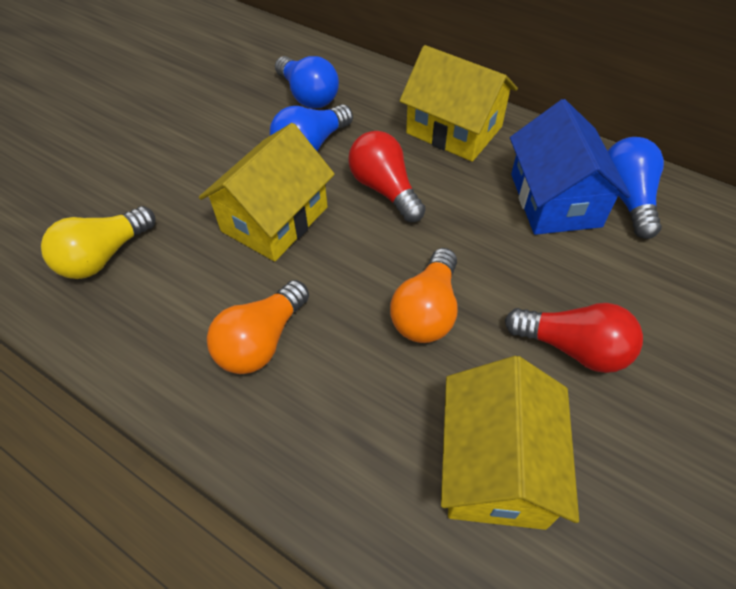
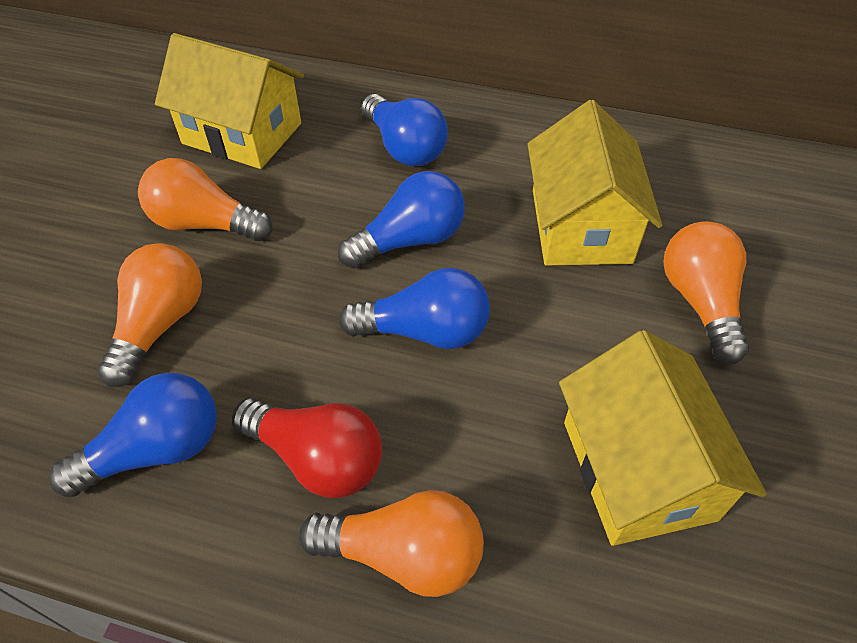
blue house: [510,99,631,235] = 1 -> none = 0
blue light bulb: [270,104,353,151] [275,56,339,108] [608,137,664,239] = 3 -> [49,373,217,498] [338,171,465,269] [339,268,490,349] [361,94,448,166] = 4
orange light bulb: [207,280,309,374] [390,248,457,343] = 2 -> [97,243,202,387] [138,158,272,241] [299,490,484,597] [664,221,749,364] = 4
red light bulb: [348,131,426,222] [505,303,643,373] = 2 -> [232,398,382,498] = 1
yellow light bulb: [41,206,155,279] = 1 -> none = 0

